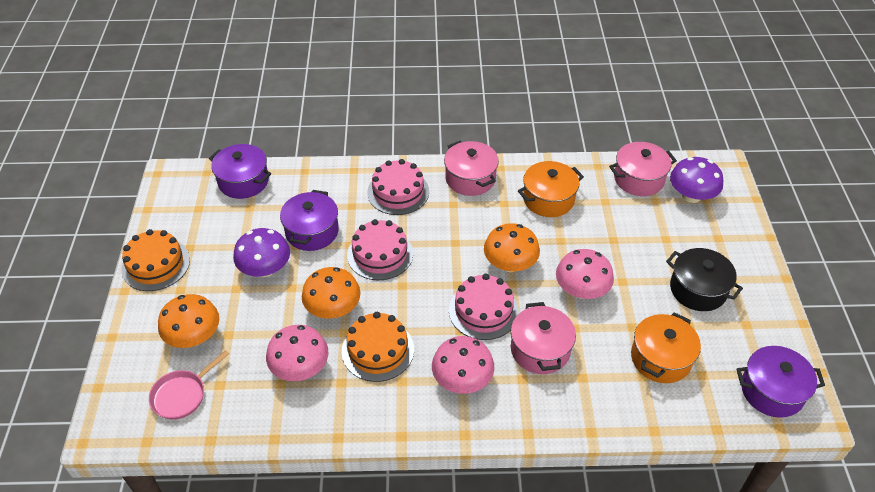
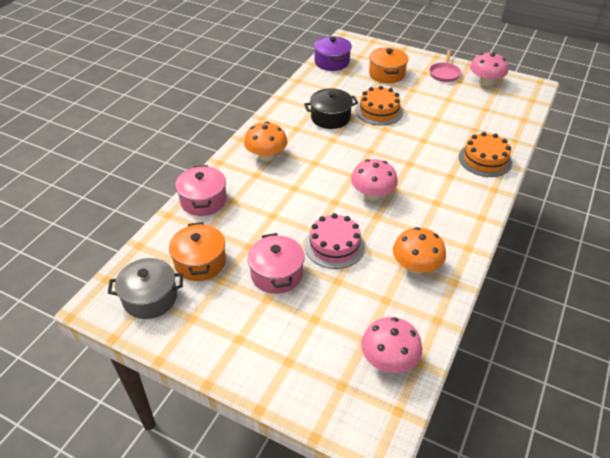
grey pot: none = 0 -> [108,258,183,319] = 1
orange mushroom: [158,294,219,348] [302,267,361,319] [484,223,540,272] = 3 -> [244,121,287,161] [393,227,446,274] = 2
pink cake: [347,219,413,280] [367,159,429,215] [449,274,519,340] = 3 -> [305,213,365,269] = 1
pink pot: [444,140,499,196] [511,302,576,374] [609,142,677,196] = 3 -> [175,165,227,216] [247,233,305,294] = 2
purple mushroom: [233,228,290,277] [670,157,723,203] = 2 -> none = 0
purple pot: [209,144,271,199] [280,190,339,251] [736,346,825,418] = 3 -> [314,36,352,71] = 1

